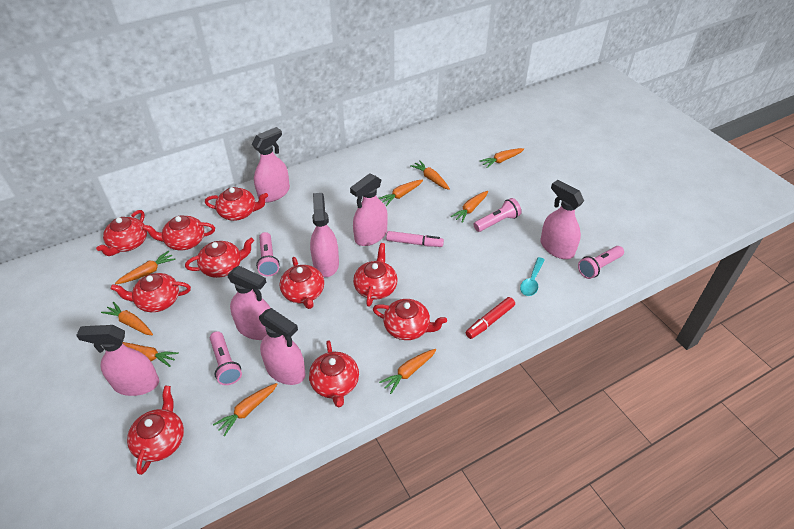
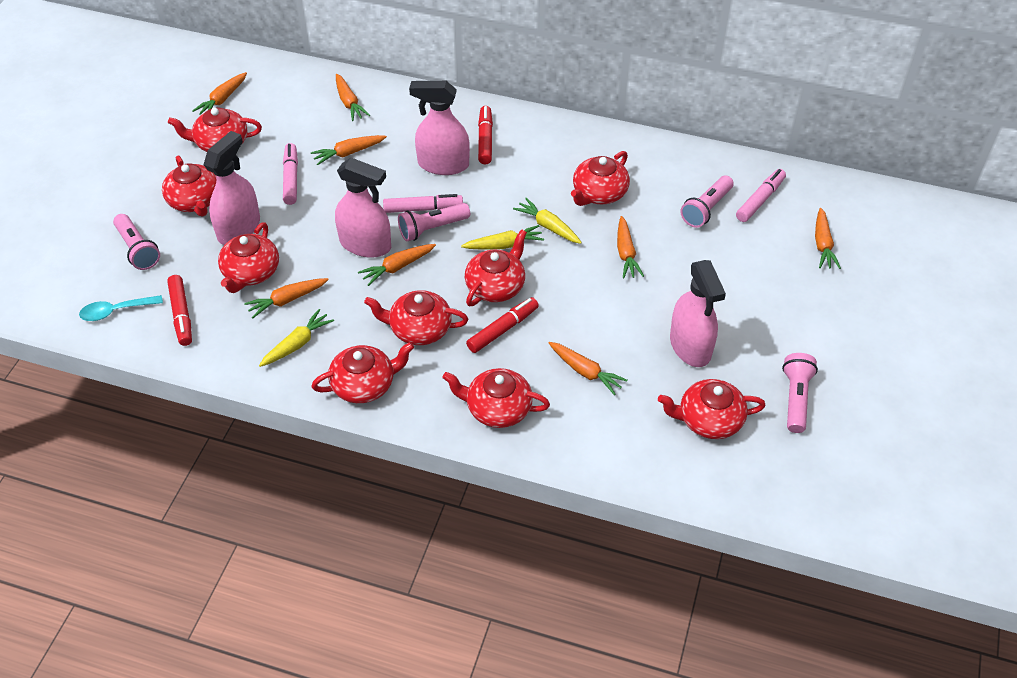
orange carrot: [101,302,153,335] [115,251,176,284] [123,342,179,367] [213,383,277,436] [378,180,423,206] [379,349,436,394] [410,160,450,190] [451,191,488,223] [479,148,524,168] = 9 -> [192,72,247,115] [244,278,329,318] [311,135,387,165] [336,74,370,121] [358,244,436,286] [549,342,628,395] [617,216,644,278] [815,208,841,269] = 8
pink marker: [386,231,444,247] = 1 -> [283,143,298,205] [383,194,463,213] [736,169,786,222] = 3
pink spray bottle: [76,325,159,396] [227,266,270,340] [252,127,290,202] [259,308,306,385] [310,193,339,277] [350,173,388,246] [540,180,584,259] = 7 -> [203,131,260,245] [335,158,391,258] [409,81,470,175] [670,260,726,367] = 4
red marker: [465,297,515,339] = 1 -> [167,275,192,346] [466,297,539,353] [478,106,493,164] = 3
red teapot: [96,210,147,256] [111,273,191,312] [127,386,184,475] [142,215,215,250] [185,238,254,278] [205,187,268,221] [280,257,324,309] [309,340,359,407] [353,243,398,307] [373,299,447,340] = 10 -> [162,155,216,217] [168,108,262,152] [218,222,279,293] [311,342,414,403] [364,290,468,345] [442,368,550,428] [465,229,527,306] [571,151,630,206] [658,379,766,439] = 9
yellow carrot: none = 0 -> [259,309,334,367] [461,225,544,250] [513,198,582,244] = 3

